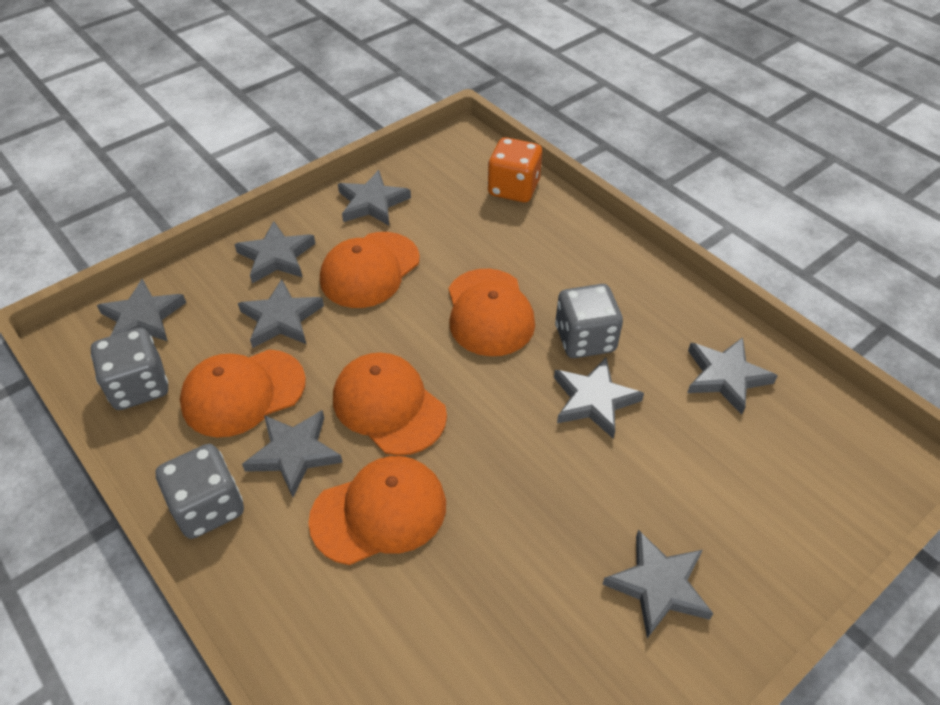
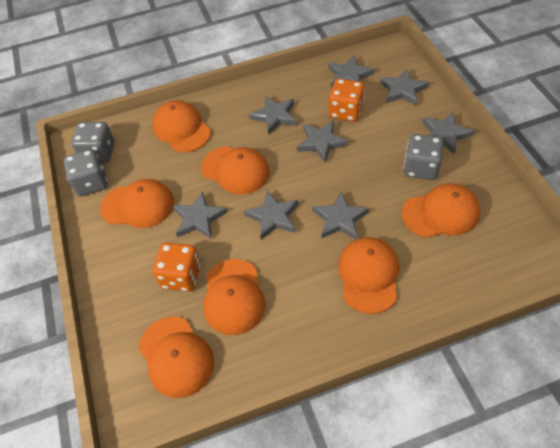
orange cap: [180,349,306,437] [308,456,446,565] [320,232,420,308] [333,352,447,456] [449,269,535,356] = 5 -> [100,179,174,228] [138,317,214,398] [152,100,211,152] [201,146,270,194] [203,259,265,335] [338,237,399,314] [402,183,480,238] = 7
orange dice: [488,137,542,202] = 1 -> [153,243,201,292] [329,78,365,122] = 2

